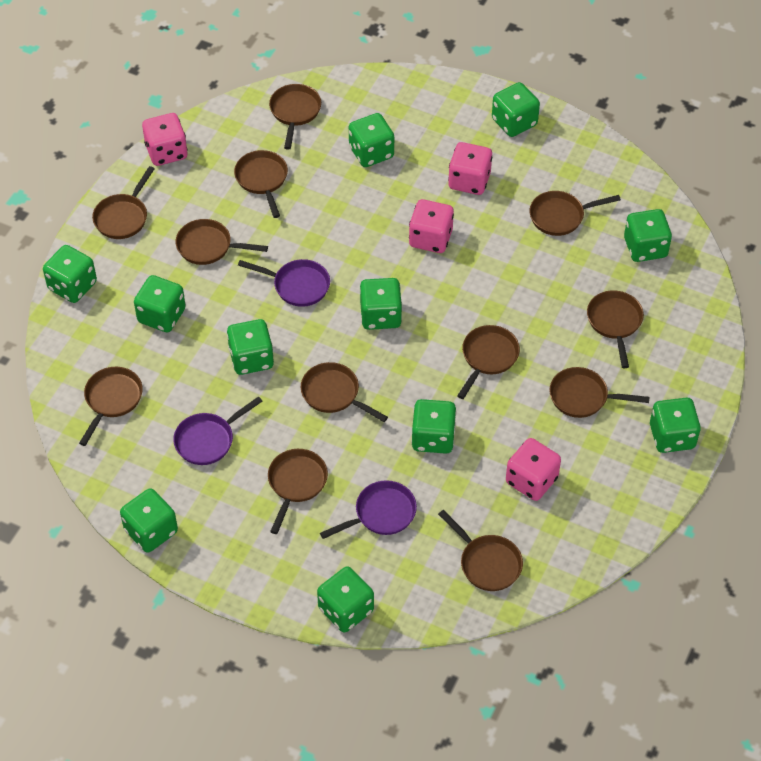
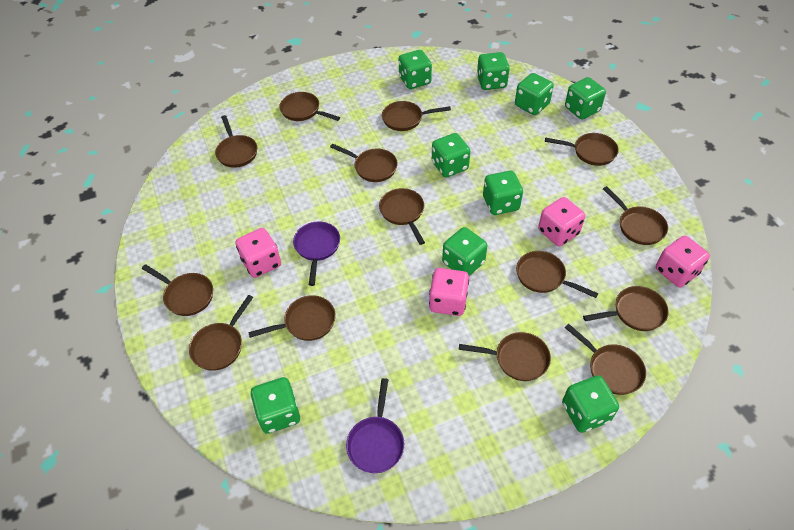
brown pan: [79,367,143,446] [92,166,155,239] [176,219,268,265] [234,150,288,218] [268,449,328,534] [269,84,321,150] [301,362,388,422] [438,510,523,591] [457,325,520,399] [529,191,621,236] [549,367,650,418] [587,290,644,368] = 12 -> [142,264,213,316] [189,295,253,371] [215,115,257,168] [248,295,336,341] [279,92,340,121] [330,144,398,182] [379,188,425,245] [382,101,451,131] [459,332,551,381] [516,251,598,298] [545,133,619,166] [565,324,646,395] [583,286,669,331] [603,186,668,245] = 14
green dice: [43,245,97,303] [120,488,178,553] [134,275,186,332] [227,319,274,375] [317,567,374,633] [349,113,394,167] [360,278,402,330] [411,399,456,454] [492,82,540,137] [624,209,672,262] [650,397,701,453] = 11 -> [251,377,300,434] [399,50,432,89] [432,133,470,178] [442,227,488,276] [477,52,510,90] [483,170,523,215] [515,73,554,115] [562,375,619,433] [565,77,606,120] = 9
purple pan: [173,396,263,465] [238,259,330,307] [320,480,417,539] = 3 -> [293,221,340,286] [346,378,404,473] = 2

